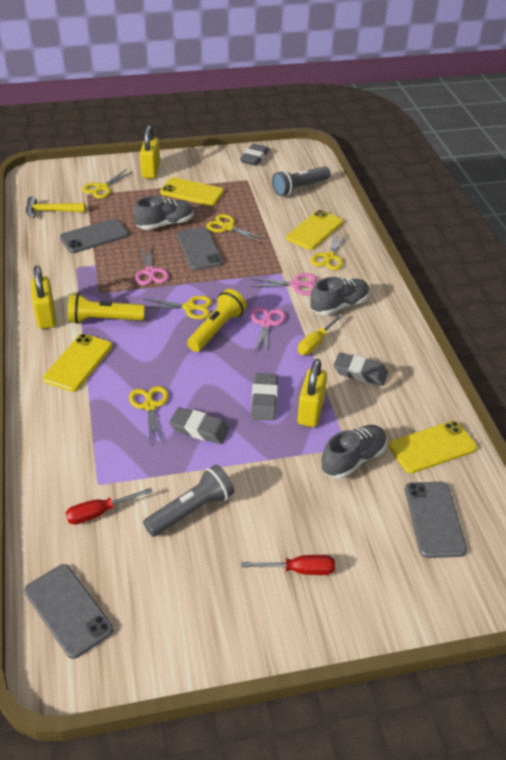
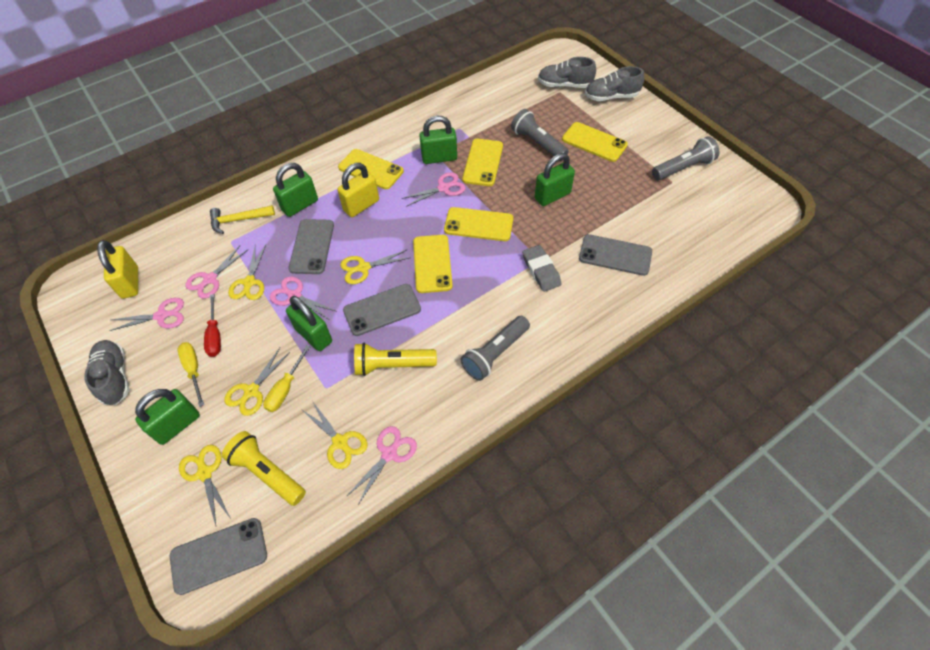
green padlock: none = 0 -> [135,389,200,445] [273,163,318,217] [286,296,332,351] [419,116,457,164] [535,153,575,206] = 5
grey eraser: [169,407,230,444] [240,144,269,166] [251,373,278,421] [333,352,388,386] = 4 -> [522,245,561,292] = 1
grey flashlight: [143,464,235,537] [272,166,331,196] = 2 -> [461,316,530,381] [511,109,569,161] [652,136,719,180] = 3
pink scissors: [135,244,169,285] [250,273,317,295] [250,307,286,355] = 3 -> [109,298,184,331] [185,245,248,299] [270,276,336,320] [346,426,417,505] [402,172,466,207] = 5
red screwdriver: [66,488,153,525] [241,555,335,575] = 2 -> [204,294,221,357] = 1
yellow padlock: [31,266,56,329] [140,125,160,179] [297,359,327,427] = 3 -> [97,240,138,299] [337,163,379,217] = 2
yellow phone: [43,334,112,392] [160,177,224,206] [286,210,343,250] [389,421,477,473] = 4 -> [338,149,404,189] [413,235,453,293] [444,207,513,241] [462,139,503,186] [562,122,628,162] = 5
yellow screwdriver: [298,314,343,355] = 1 -> [178,342,204,407] [263,345,310,412] = 2

